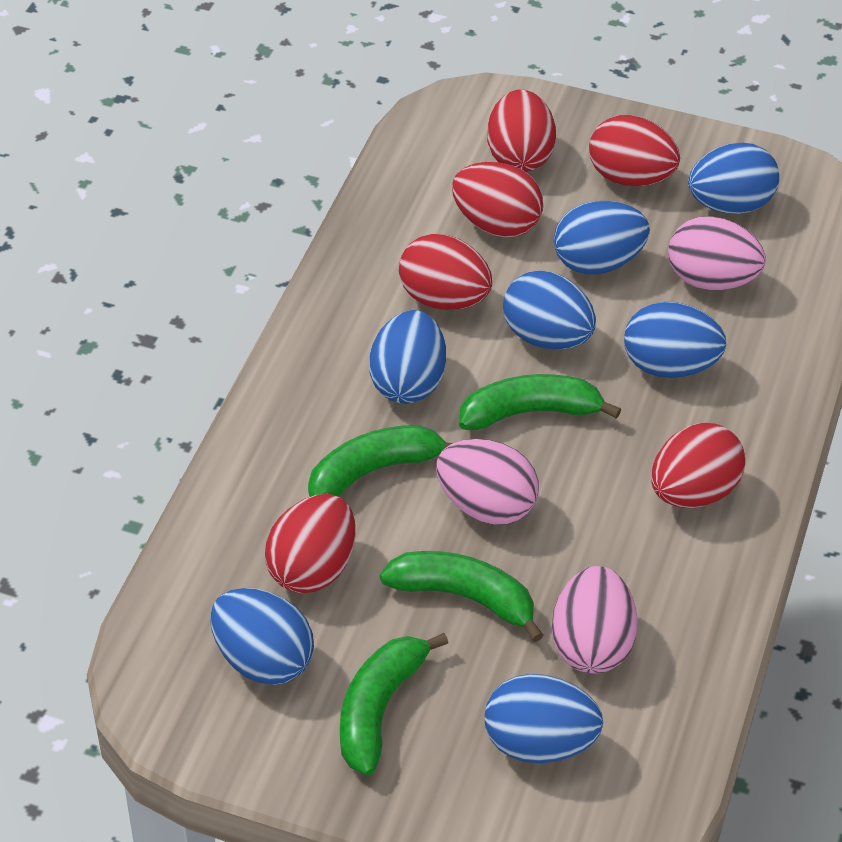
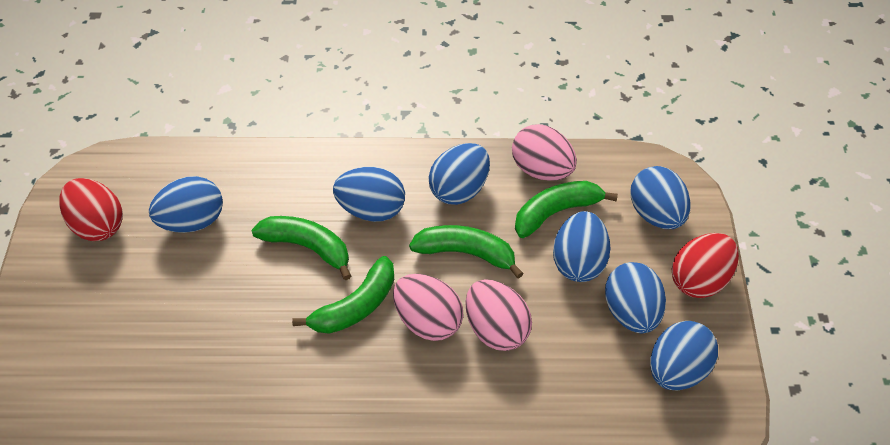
red egg: [265,494,355,593] [399,234,492,310] [452,162,543,237] [487,89,556,172] [589,115,680,186] [651,423,745,508] = 6 -> [59,178,123,241] [671,233,739,298] = 2

